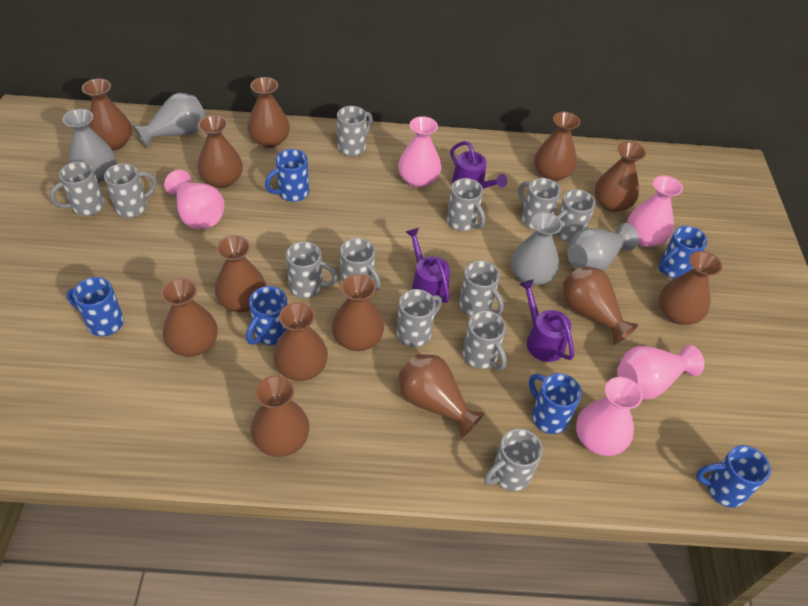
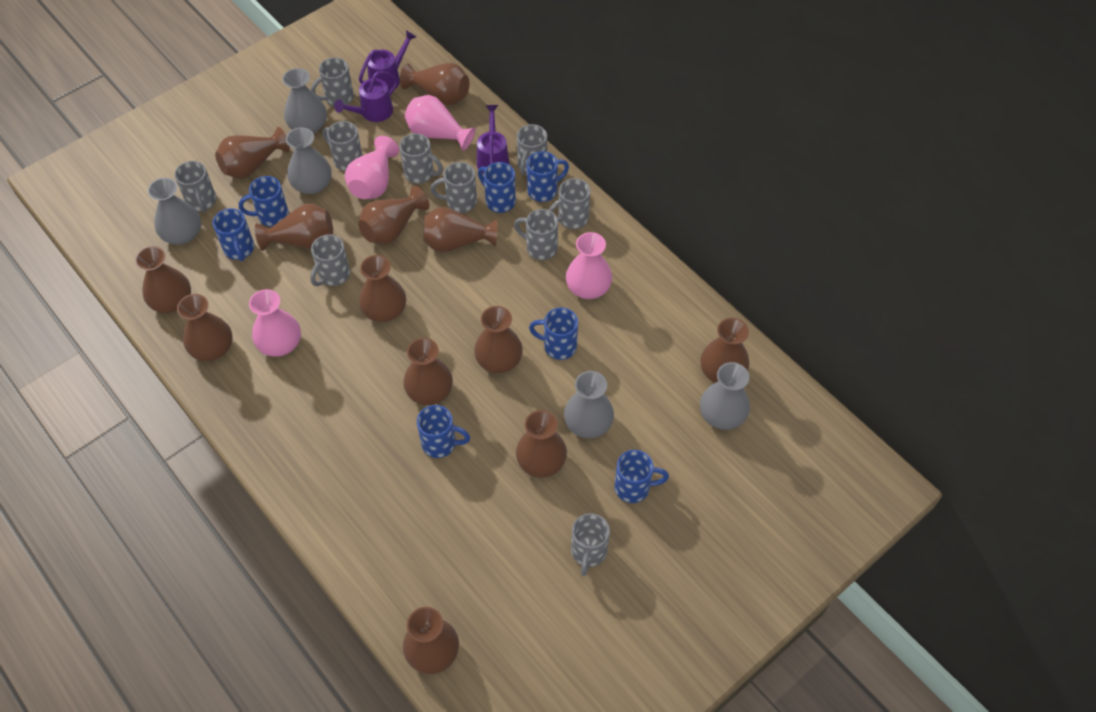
blue mug: [66,277,124,336] [246,286,287,345] [265,149,309,202] [529,373,582,434] [659,226,708,279] [696,445,771,508] = 6 -> [213,208,254,261] [239,176,289,227] [417,405,470,458] [478,162,516,213] [527,151,569,202] [529,307,578,360] [615,450,669,503] = 7
grey mug: [50,161,105,216] [104,163,157,218] [286,241,337,298] [337,106,373,156] [340,238,381,291] [397,289,442,347] [447,178,485,231] [459,261,504,316] [463,310,507,370] [484,429,543,491] [518,178,561,230] [553,189,596,242] = 12 -> [174,161,216,213] [310,235,350,286] [311,57,354,106] [323,121,363,171] [399,133,443,184] [430,162,477,213] [514,209,558,260] [517,124,547,175] [549,178,590,229] [571,513,610,576] = 10
grey vase: [63,109,116,182] [133,93,206,148] [511,212,562,286] [567,223,639,271] = 4 -> [148,178,201,244] [282,68,327,133] [286,127,332,194] [564,371,614,438] [700,362,750,430] = 5
pink vase: [164,170,225,229] [398,116,441,188] [576,377,643,456] [617,345,704,400] [627,176,683,247] = 5 -> [249,289,301,357] [345,136,399,199] [405,95,476,151] [566,232,612,299] = 4

